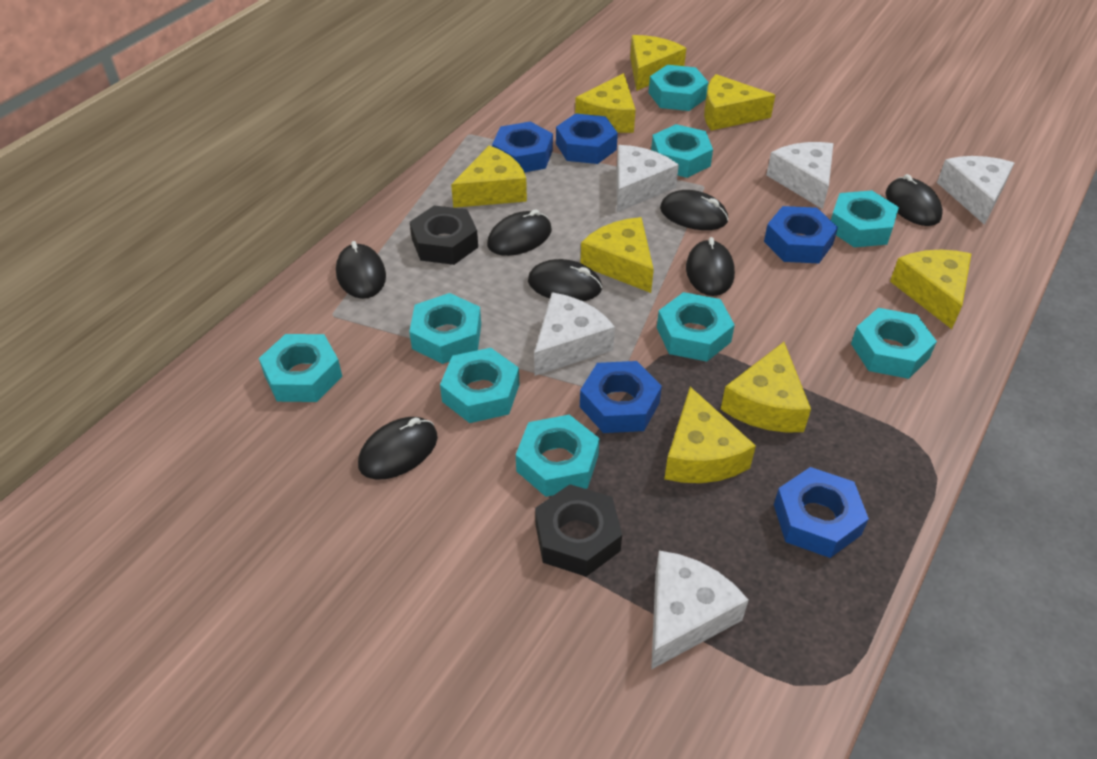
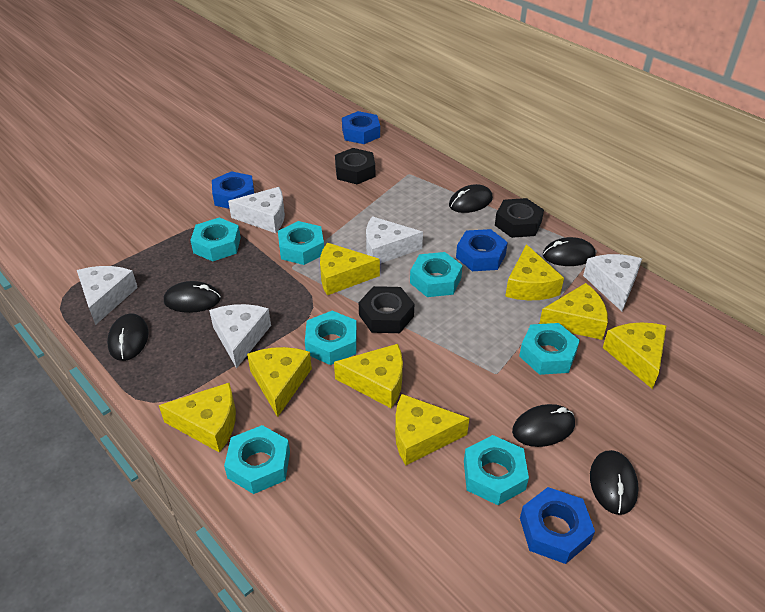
black mouse: [336,241,386,299] [358,417,438,479] [487,209,552,256] [528,259,602,301] [660,190,728,230] [686,237,735,296] [886,174,943,226] = 7 -> [107,313,149,361] [164,281,221,313] [449,184,493,213] [512,404,575,447] [543,237,595,266] [590,450,639,515] = 6
black nut: [410,205,478,265] [535,484,622,577] = 2 -> [335,148,375,184] [359,286,414,333] [495,198,544,238] = 3
blue nut: [492,122,553,172] [556,113,618,164] [580,361,662,433] [764,206,838,263] [774,467,869,558] = 5 -> [212,171,254,209] [342,111,380,144] [456,229,508,271] [520,487,595,564] = 4
turquoise nut: [259,334,342,402] [409,293,481,364] [440,348,519,423] [516,415,600,497] [649,65,708,111] [651,124,713,178] [657,292,735,362] [831,191,899,247] [851,308,937,379] = 9 -> [190,218,241,261] [224,425,290,494] [278,221,324,265] [305,311,357,365] [410,252,463,297] [464,435,529,505] [519,323,580,375] = 7

